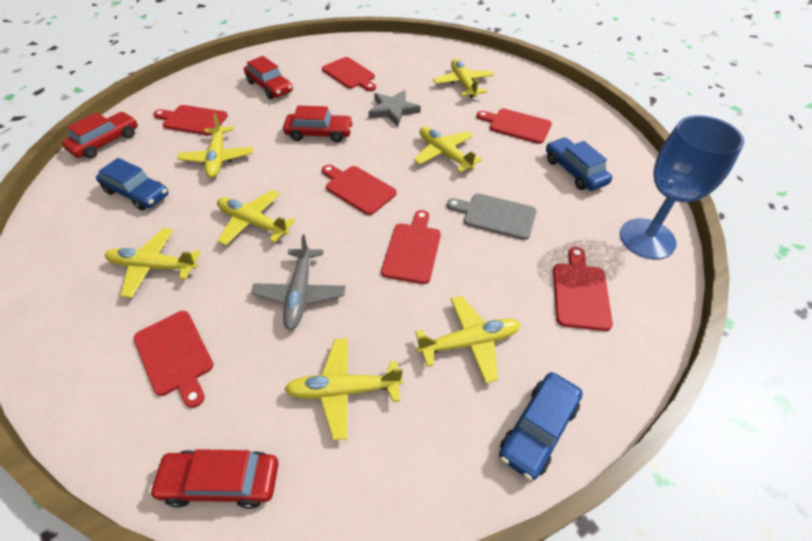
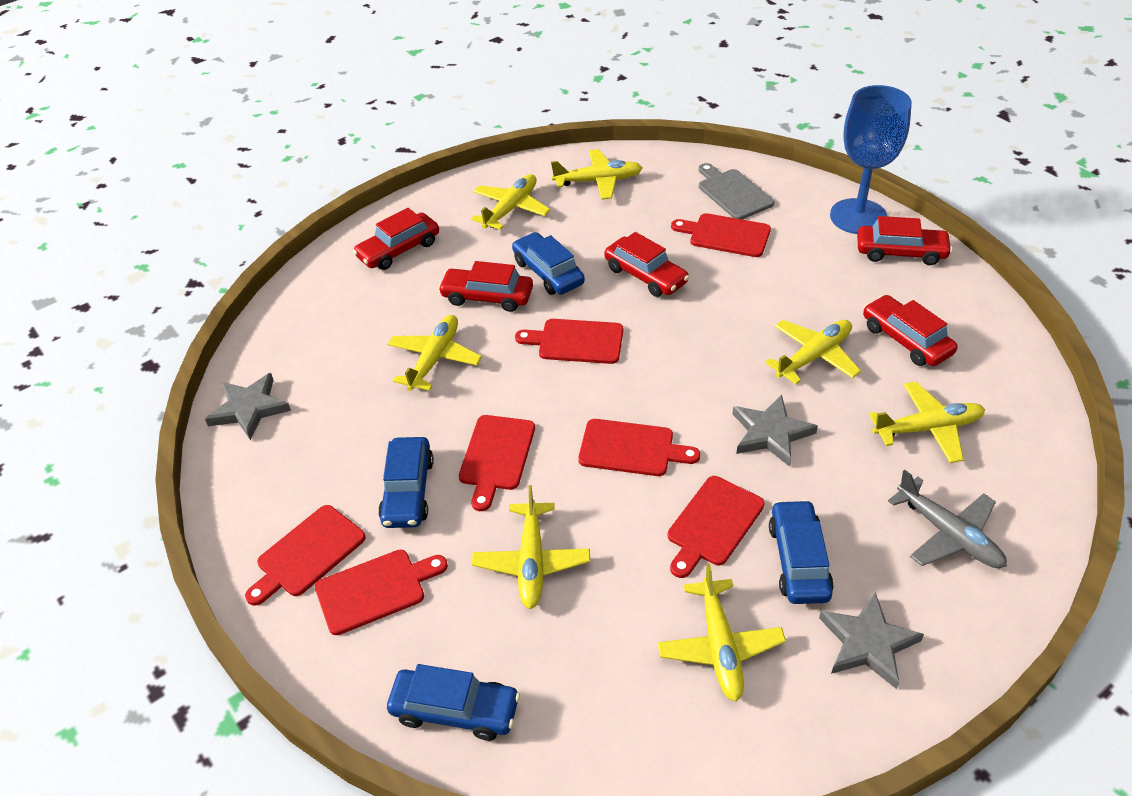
blue car: [96,158,169,211] [499,372,583,481] [546,137,612,191] = 3 -> [378,437,434,528] [387,664,520,741] [512,232,585,295] [769,499,834,604] = 4
grey star: [368,90,421,126] = 1 -> [205,373,291,440] [733,395,818,467] [819,592,924,689] = 3
red car: [62,112,138,158] [149,449,278,509] [244,56,293,99] [283,106,353,142] = 4 -> [353,208,439,270] [438,261,533,312] [604,232,689,297] [857,216,953,265] [863,295,958,366] = 5

